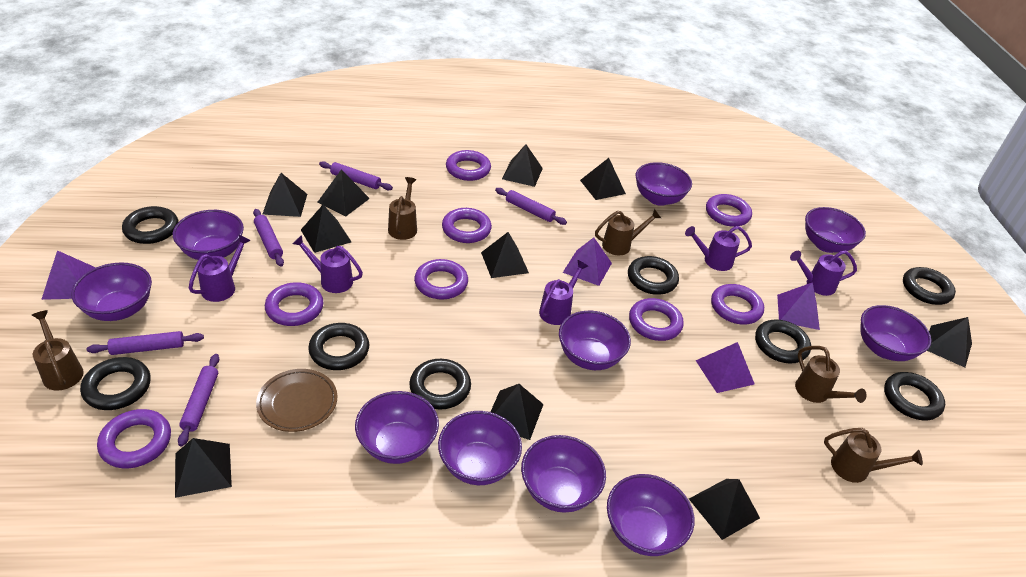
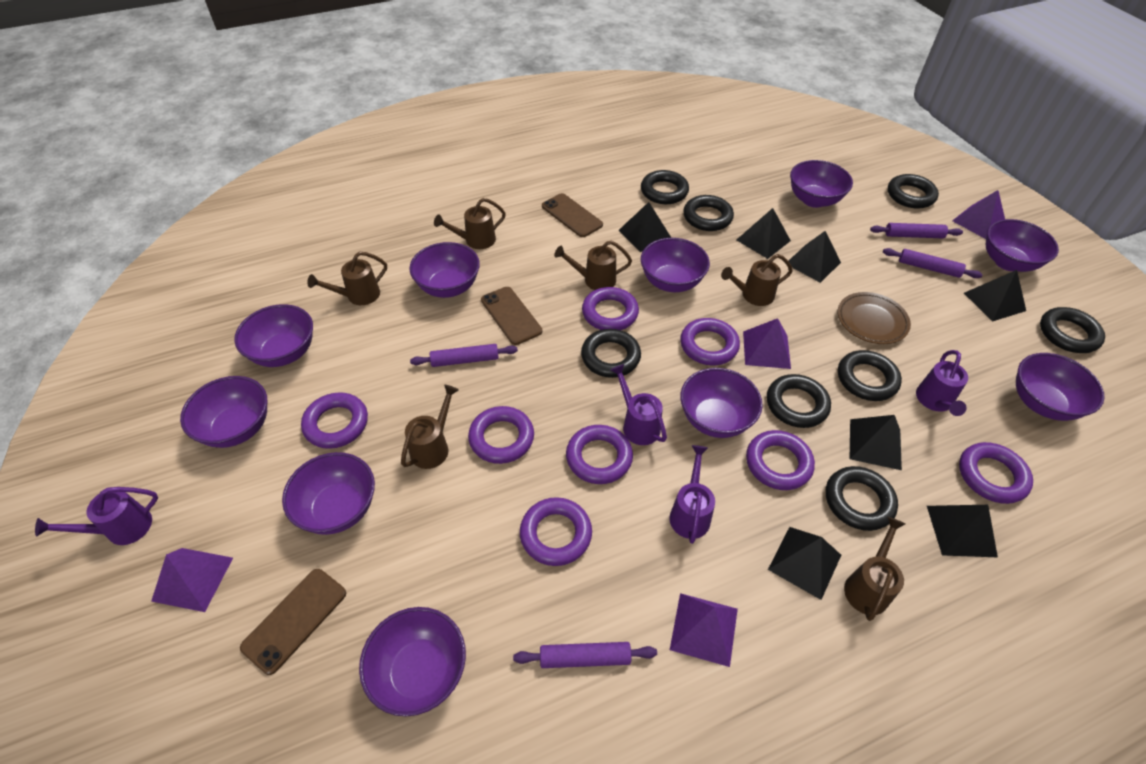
black pyramid: [175,438,232,498] [262,173,307,217] [301,205,351,253] [317,169,370,216] [481,232,529,278] [491,384,544,440] [502,144,543,187] [580,158,626,200] [689,479,760,540] [927,317,972,367] = 10 -> [619,202,671,252] [737,208,791,259] [768,527,841,600] [789,231,841,283] [850,415,902,470] [927,505,998,557] [964,270,1026,322] = 7
brown phone: none = 0 -> [240,569,346,675] [481,287,542,345] [542,193,603,237] = 3
brown watering can: [32,310,84,391] [388,177,417,240] [595,209,661,255] [795,346,867,403] [824,428,923,483] = 5 -> [307,251,387,305] [401,385,459,469] [434,198,506,249] [554,241,632,290] [721,254,793,306] [844,517,905,621] = 6
purple rolling pin: [87,331,204,355] [178,354,219,447] [253,209,284,267] [319,161,393,190] [495,188,567,225] = 5 -> [410,344,518,367] [513,642,657,668] [870,223,963,238] [883,248,983,278] = 4
purple watering can: [189,235,251,302] [293,235,363,293] [539,260,588,325] [685,226,752,271] [790,250,857,296] = 5 -> [35,487,158,545] [611,364,667,445] [669,445,715,544] [916,350,968,416] = 4

